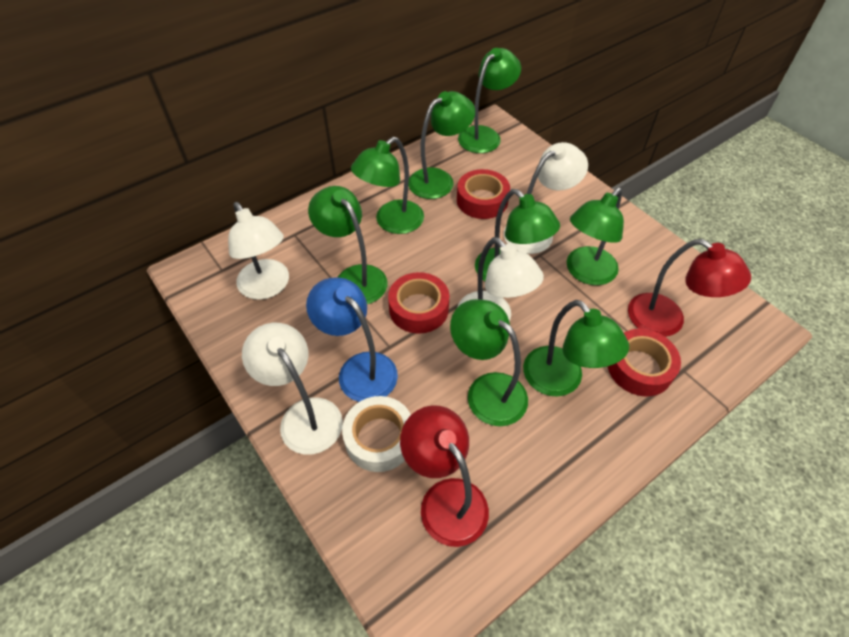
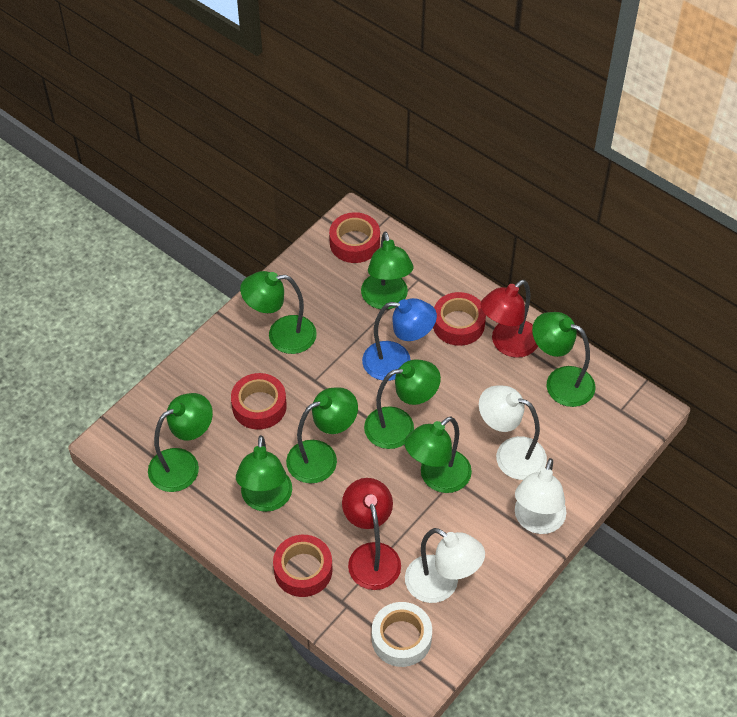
red tape: [388,272,449,334] [457,169,510,219] [608,329,681,396] = 3 -> [231,373,287,430] [273,535,332,597] [329,212,380,263] [433,292,486,346] = 4
white lamp: [228,202,289,300] [242,323,343,455] [458,237,544,322] [504,142,588,254] = 4 -> [405,528,485,603] [479,386,547,480] [515,458,567,534] = 3

